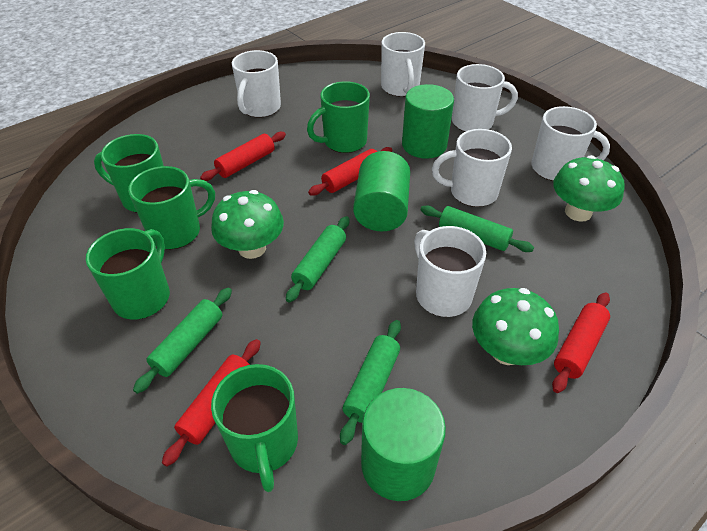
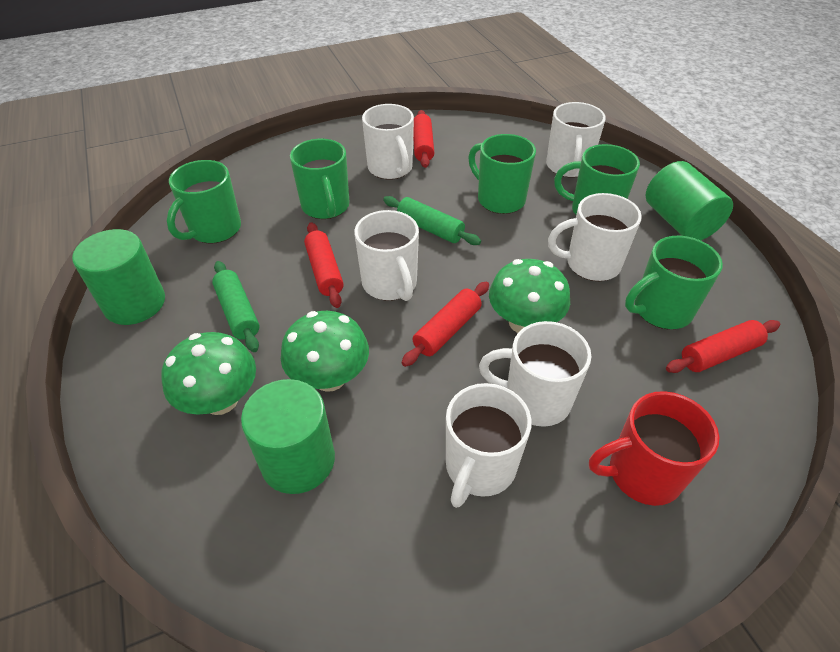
green rolling pin: [133,287,232,394] [286,216,349,303] [340,320,401,445] [421,205,534,252] = 4 -> [212,261,260,352] [383,196,481,245] = 2
red mug: none = 0 -> [589,391,719,506] = 1

